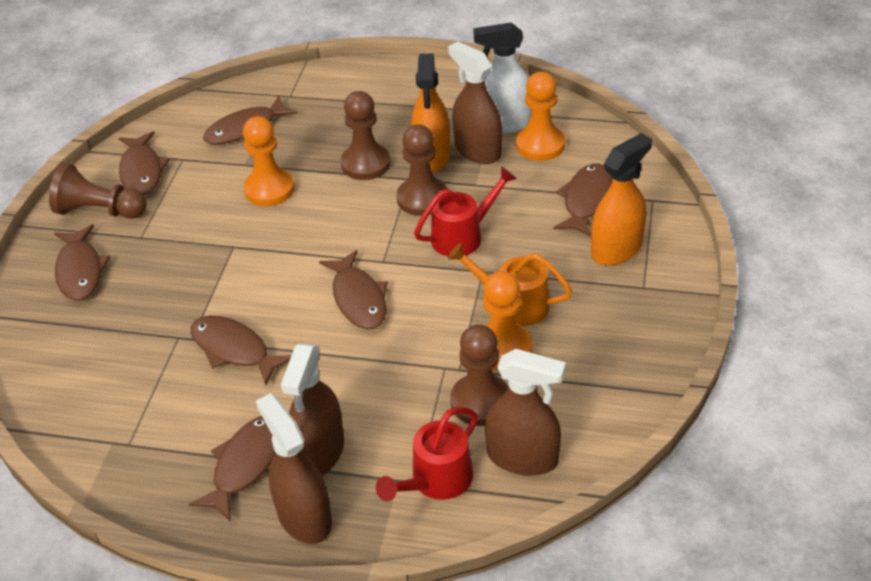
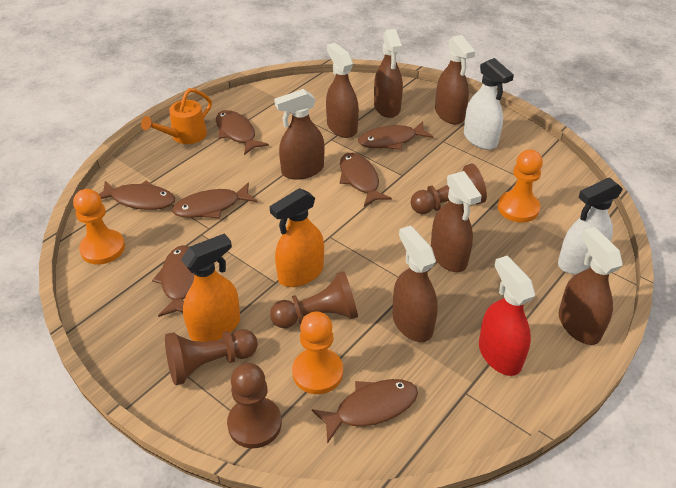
brown spray bottle: [256,393,332,544] [281,343,344,475] [448,41,502,164] [485,349,566,476] = 4 -> [274,89,324,180] [326,43,359,138] [374,29,403,118] [392,225,438,342] [431,171,482,272] [435,35,475,124] [559,227,623,345] = 7
red spray bottle: none = 0 -> [479,256,535,376] = 1
red watering can: [376,407,478,501] [414,167,517,256] = 2 -> none = 0
white spray bottle: [473,22,532,134] = 1 -> [464,58,514,150] [558,177,623,274] = 2

